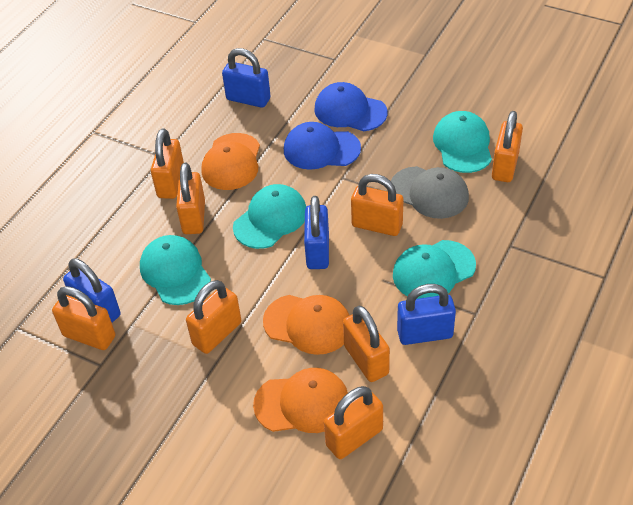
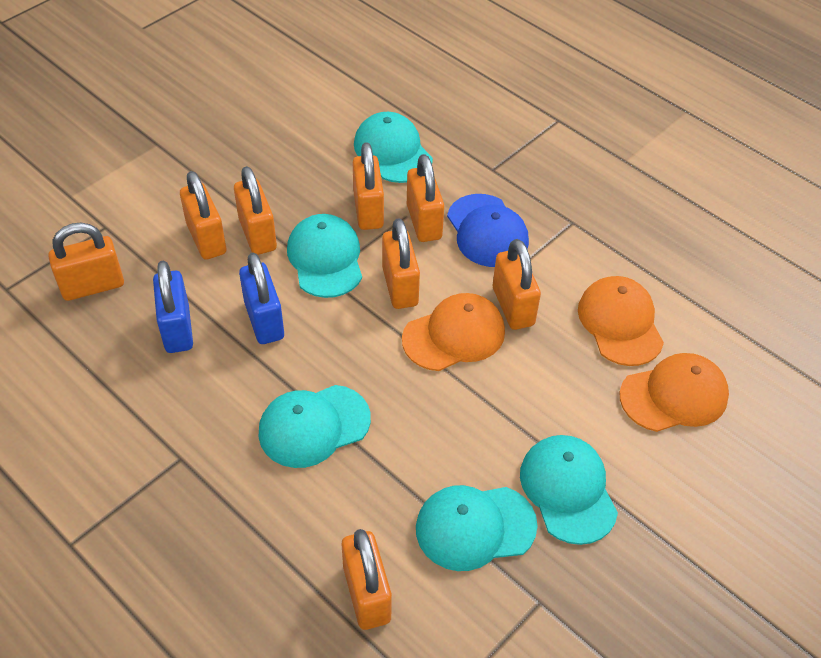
blue cap: [284,122,361,170] [314,82,387,131] = 2 -> [447,194,529,267] = 1
blue padlock: [63,259,121,323] [222,48,271,108] [304,196,329,269] [397,284,456,345] = 4 -> [153,261,193,353] [239,253,284,344] = 2
grey cap: [391,166,469,219] = 1 -> none = 0
turquoise cap: [140,235,211,305] [233,184,306,249] [393,240,476,299] [433,111,492,173] = 4 -> [259,385,371,468] [287,214,362,298] [354,112,433,183] [416,485,538,571] [520,435,618,545] = 5

